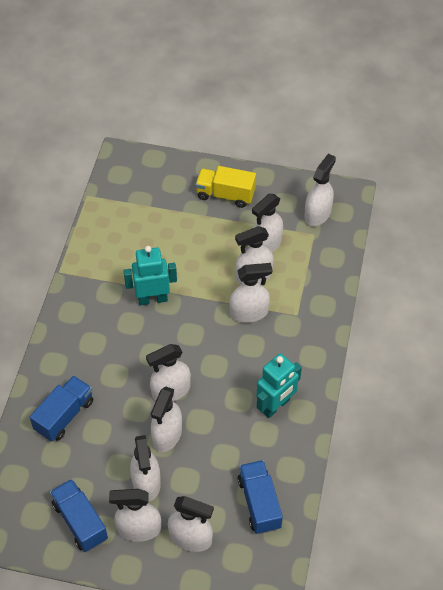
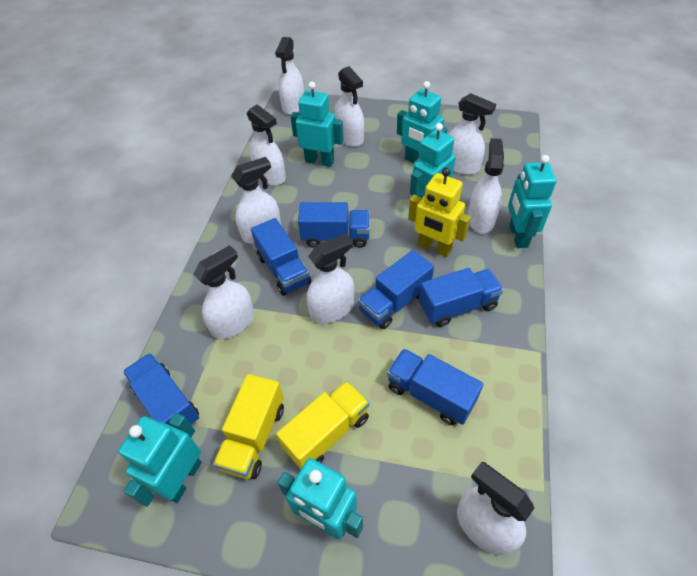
blue truck: [30,375,93,441] [50,479,108,552] [237,460,283,534] = 3 -> [123,353,199,426] [251,218,311,296] [298,202,370,248] [358,250,434,329] [387,348,483,425] [419,268,503,327] = 6
turquoise robot: [123,246,177,305] [256,353,302,418] = 2 -> [118,413,202,507] [277,458,363,539] [290,82,344,167] [397,81,447,163] [410,123,456,199] [508,155,556,248] = 6
yellow robot: none = 0 -> [408,168,471,257] = 1
yellow truck: [195,166,256,208] = 1 -> [213,374,284,479] [276,381,370,469] = 2

